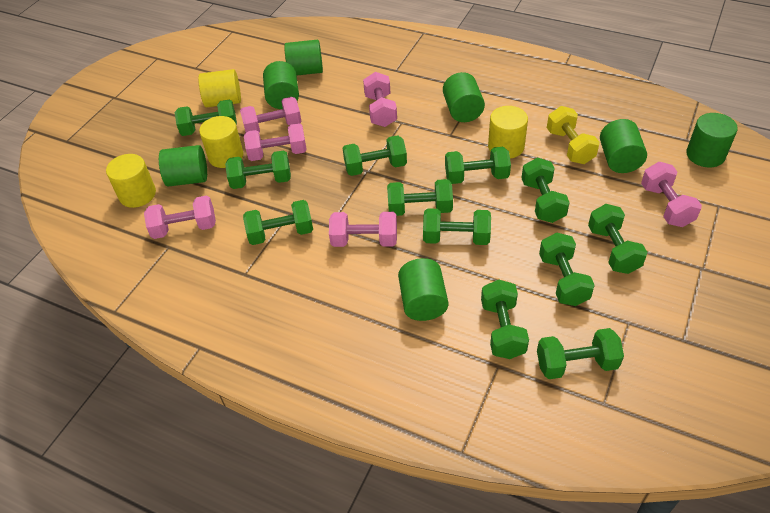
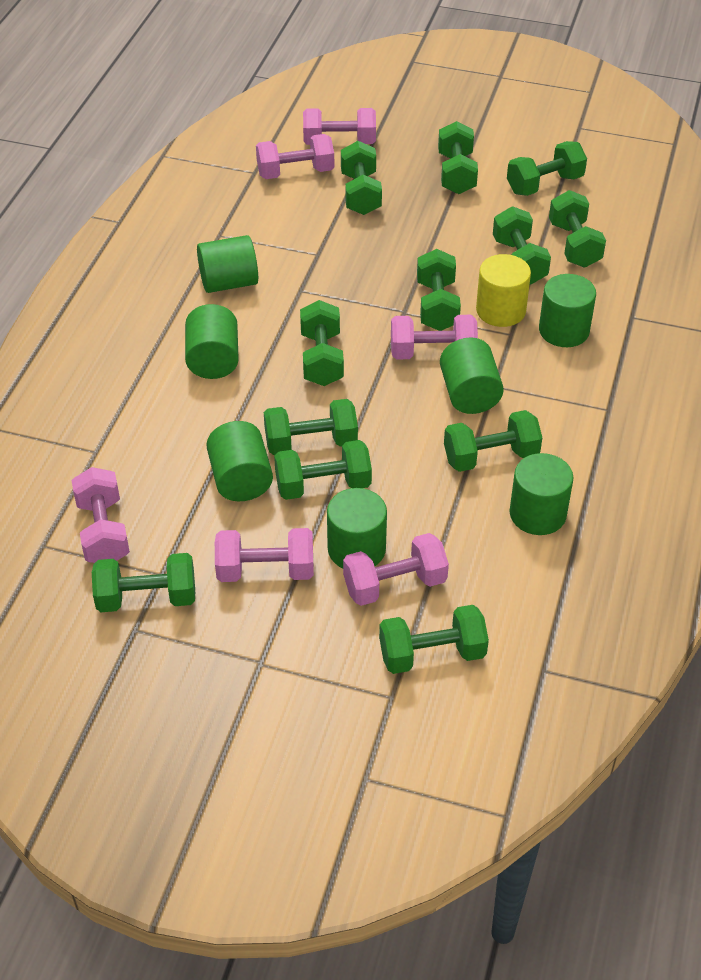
yellow cylinder: [106,154,156,208] [198,69,241,107] [199,116,244,168] [488,106,528,159] = 4 -> [476,254,531,327] = 1
yellow dumbbell: [547,106,600,164] = 1 -> none = 0

